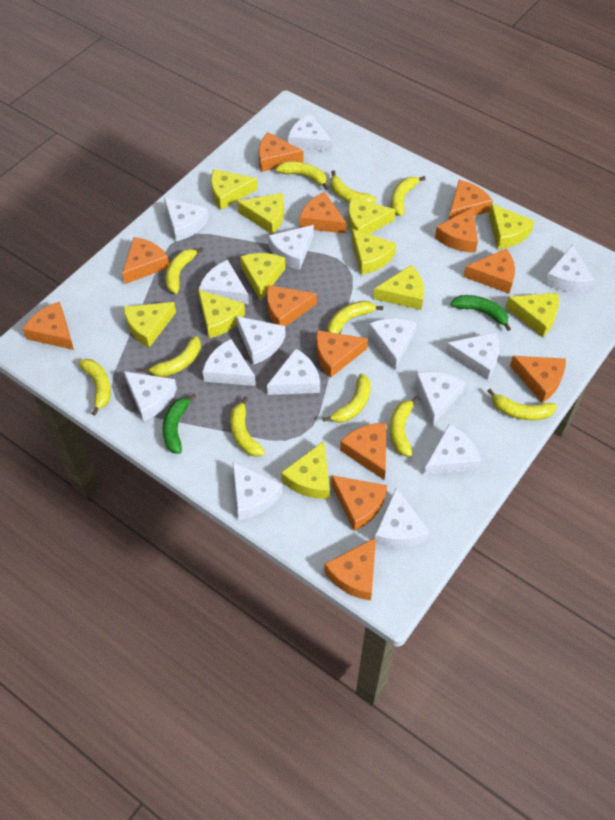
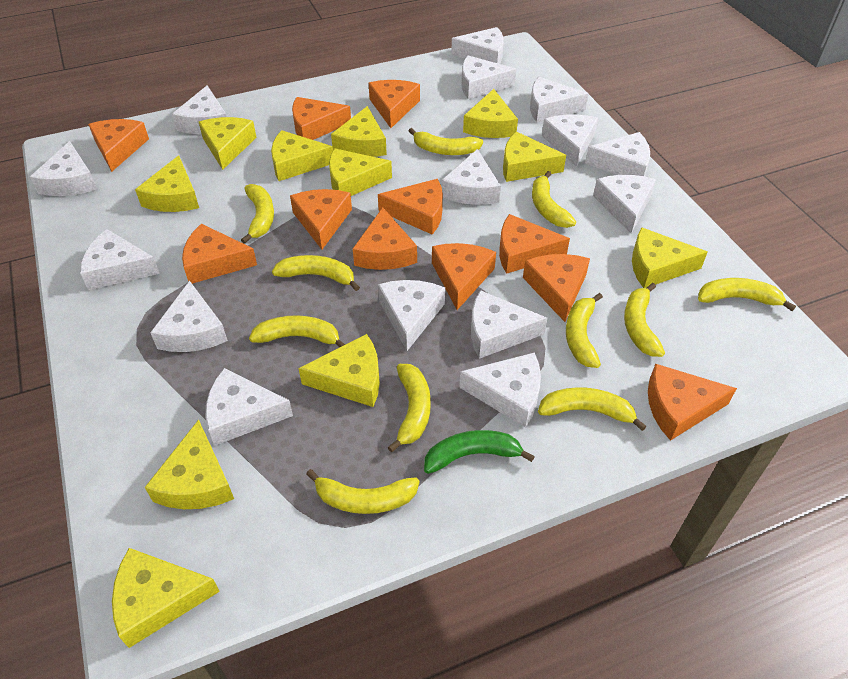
green banana: [162,394,196,454] [451,295,511,331] = 2 -> [424,430,535,474] = 1
orange cheese: [23,302,74,350] [122,237,169,284] [259,133,303,172] [267,285,317,327] [300,192,347,234] [316,330,368,378] [324,538,376,600] [331,475,387,531] [340,423,386,480] [435,207,478,253] [449,180,493,220] [464,249,515,293] [510,356,566,403] = 13 -> [88,119,149,172] [182,224,257,284] [290,189,352,250] [292,97,351,140] [353,207,417,270] [369,80,420,128] [378,179,443,235] [432,243,496,310] [499,214,570,274] [523,254,590,322] [648,364,737,441] = 11

